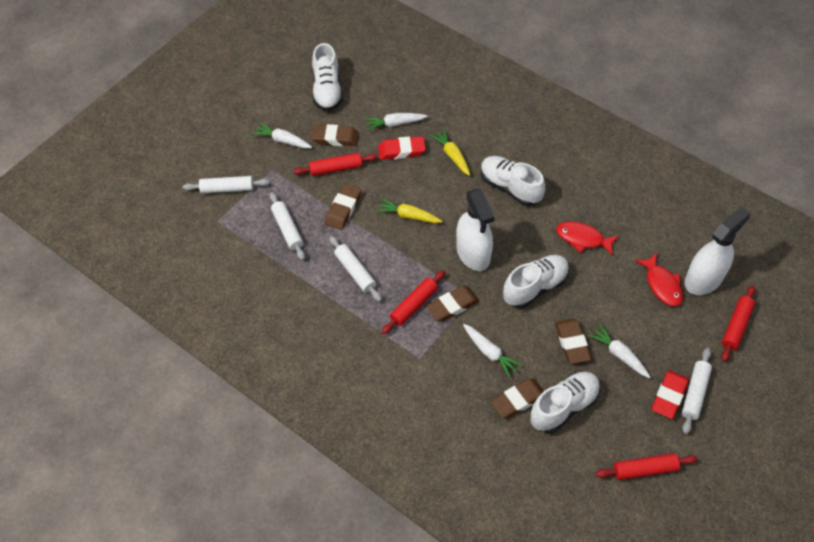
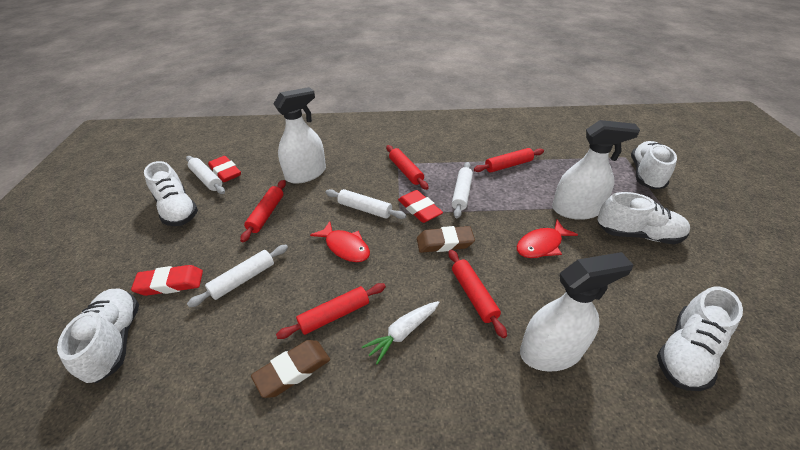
brown eraser: [311,124,359,146] [325,184,361,230] [426,286,479,322] [491,378,544,418] [555,319,591,364] = 5 -> [251,340,330,398] [417,226,475,253] = 2
red eraser: [378,136,426,160] [652,370,689,419] = 2 -> [131,265,203,296] [208,156,241,182] [398,190,443,223] = 3
red rolling pin: [293,153,378,176] [382,270,445,334] [595,453,698,480] [721,285,755,362] = 4 -> [240,180,286,242] [276,283,386,339] [386,145,429,190] [448,250,507,338] [474,148,544,172] = 5
white carrot: [252,122,312,148] [364,113,427,131] [463,324,523,378] [587,324,650,378] = 4 -> [362,301,440,365] = 1
white shoe: [312,43,343,111] [481,156,545,206] [503,255,569,308] [530,372,600,433] = 4 -> [57,288,139,383] [144,161,198,226] [597,192,690,244] [631,141,677,189] [657,287,743,391] = 5
white spray bottle: [456,188,495,271] [685,207,750,295] = 2 -> [273,87,326,184] [520,252,633,372] [552,120,640,220] = 3
yellow carrot: [376,198,442,223] [430,128,470,176] = 2 -> none = 0

